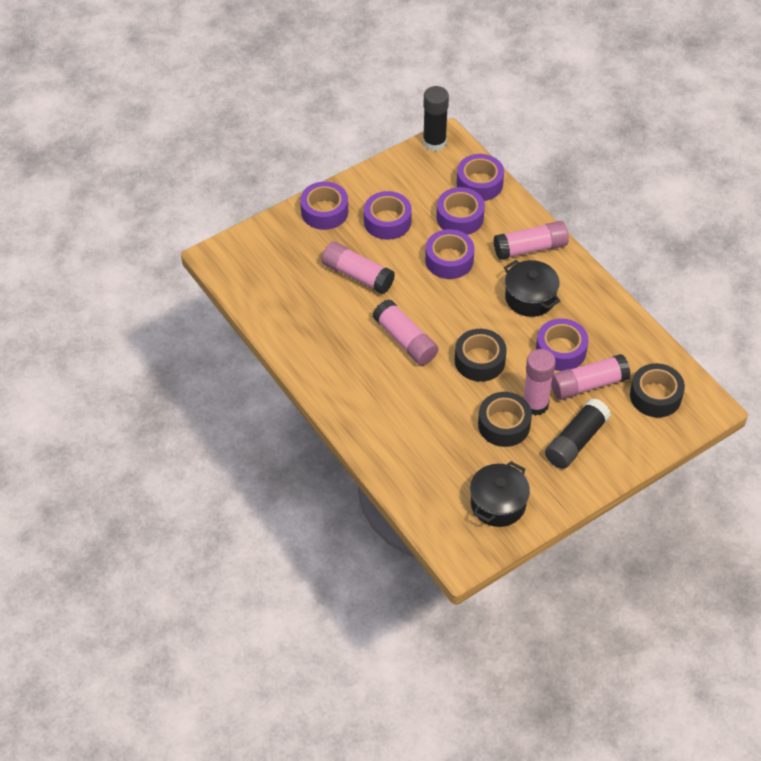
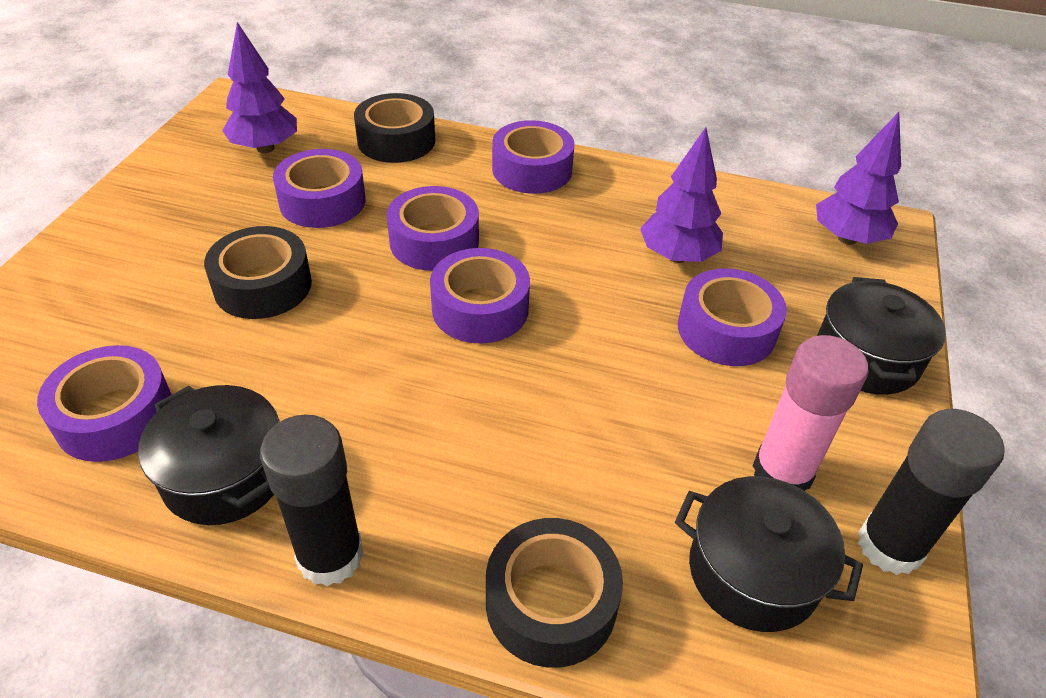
black pot: [470,461,530,527] [504,260,560,317] = 2 -> [138,385,280,525] [675,476,863,632] [817,277,946,395] = 3
pink glue stick: [322,242,395,294] [373,299,438,365] [494,221,569,260] [523,349,556,416] [551,354,631,400] = 5 -> [752,335,868,491] = 1
purple tree: none = 0 -> [222,22,297,153] [640,127,723,263] [816,112,901,245] = 3

